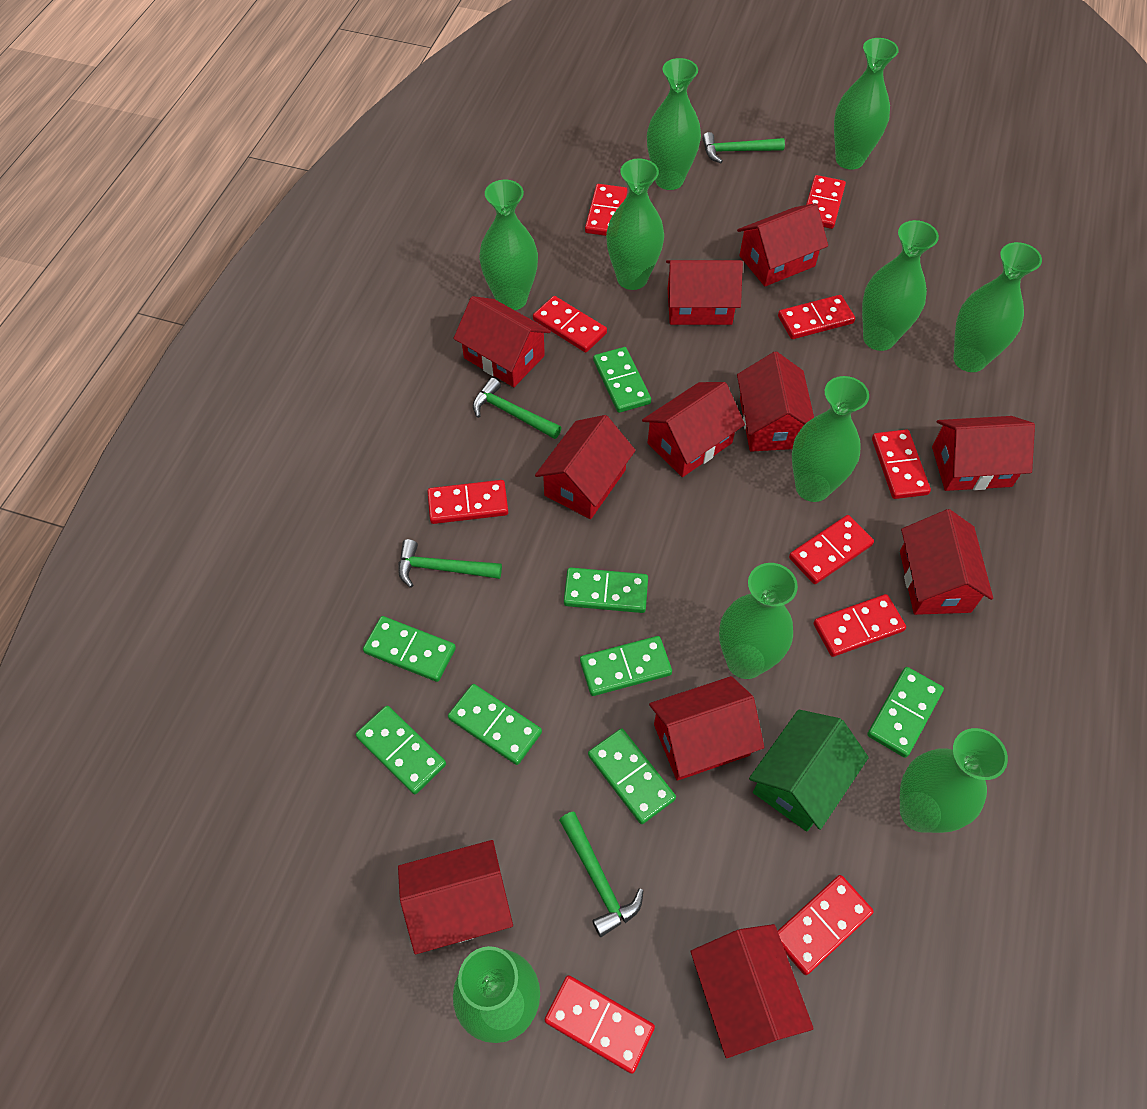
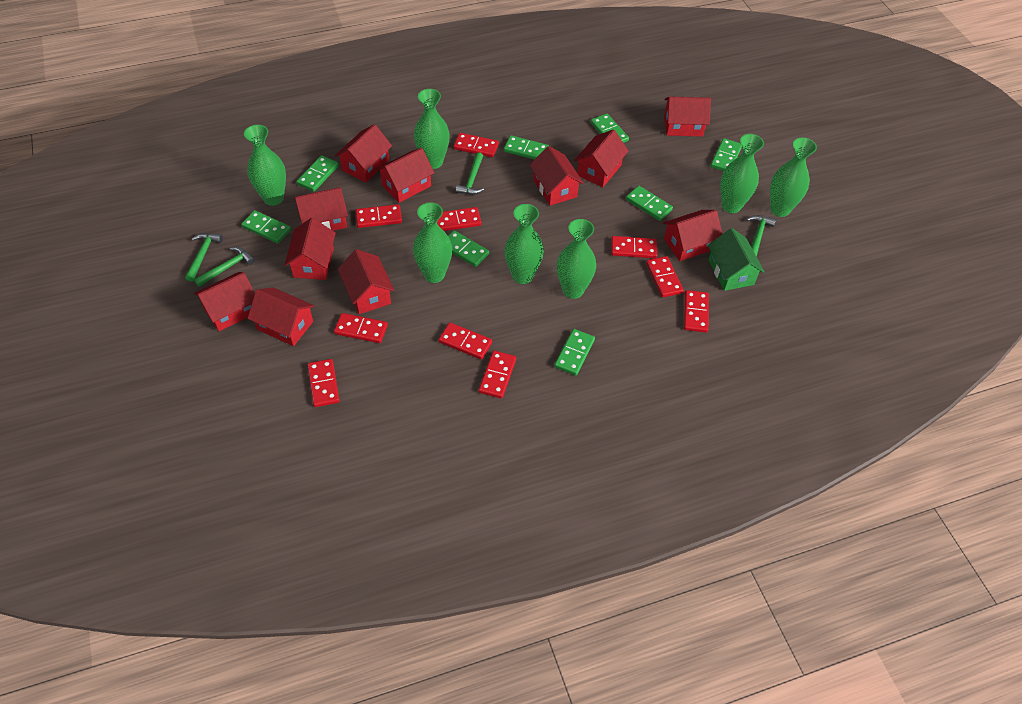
green vase: [453,946,540,1043] [479,180,538,310] [606,158,664,290] [647,58,701,190] [719,563,798,679] [792,376,869,502] [834,38,899,169] [862,220,939,351] [900,728,1008,833] [953,242,1042,372] = 10 -> [244,125,286,206] [413,202,452,283] [414,89,450,169] [504,204,544,284] [557,219,596,299] [720,134,764,213] [770,137,817,217] = 7

